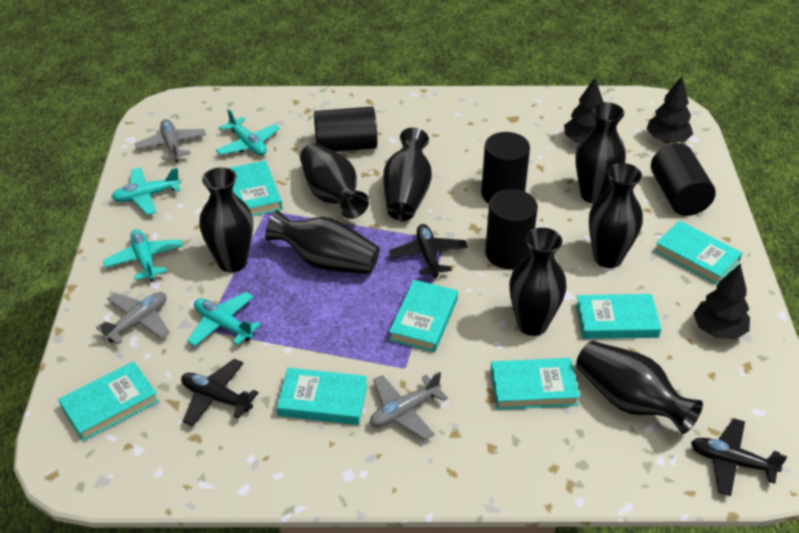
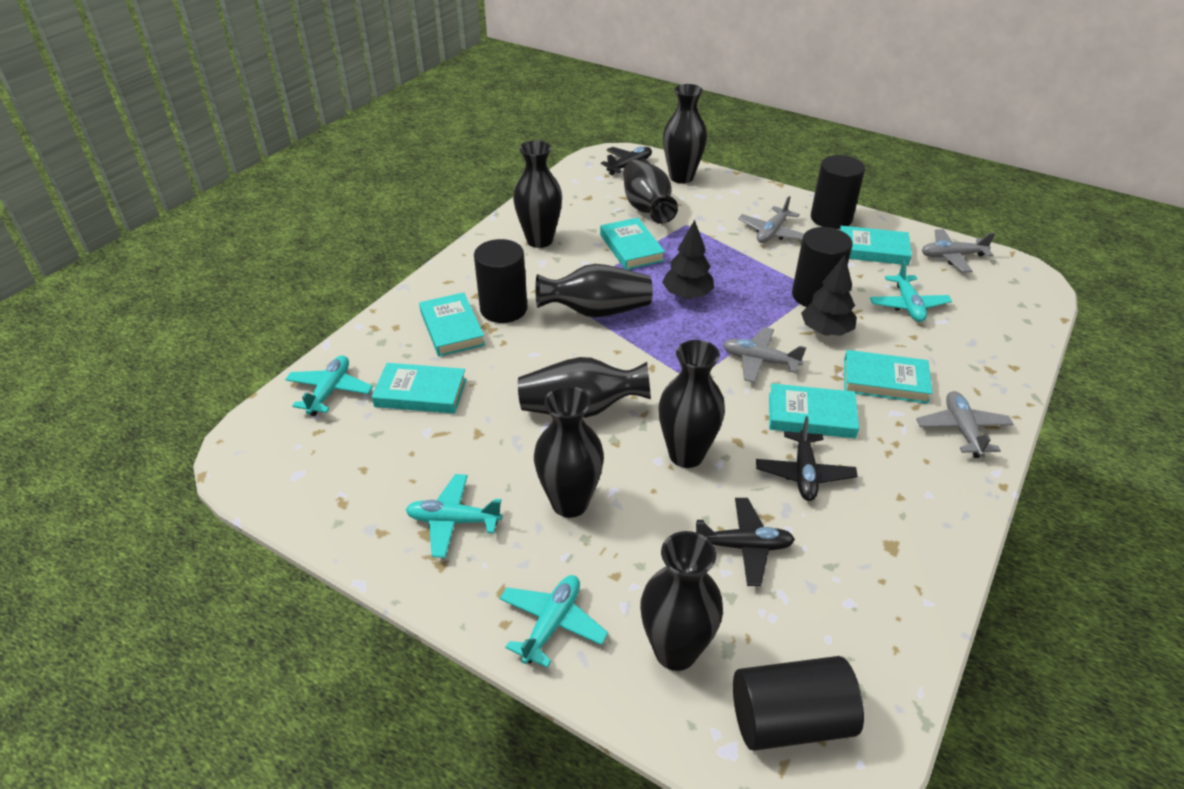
black tree: [564,78,603,143] [646,76,693,144] [693,264,750,339] = 3 -> [662,220,714,299] [801,255,857,335] = 2
grey plane: [96,292,170,344] [135,119,206,162] [370,372,448,440] = 3 -> [723,327,806,383] [738,196,804,243] [916,391,1013,458] [922,229,995,272] = 4
turquoise book: [58,361,159,441] [229,161,283,216] [276,368,367,425] [389,280,458,352] [491,358,580,410] [576,294,661,339] [654,221,742,285] = 7 -> [372,363,466,414] [419,292,485,357] [600,218,665,270] [769,383,859,439] [840,226,912,265] [844,350,933,404] = 6

